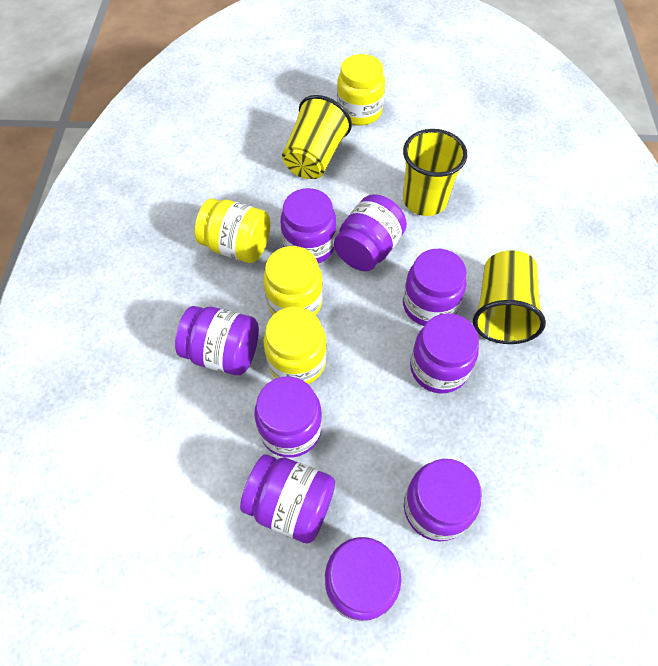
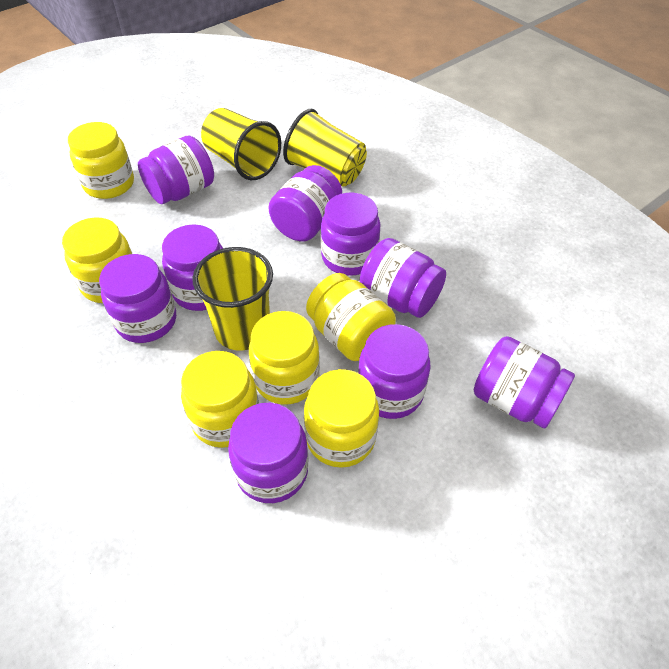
yellow jar: [195,198,270,263] [263,246,323,315] [263,307,327,384] [337,54,385,125] = 4 -> [62,217,132,303] [68,122,134,199] [181,351,259,448] [249,311,320,405] [304,369,379,468] [306,273,396,361] = 6

